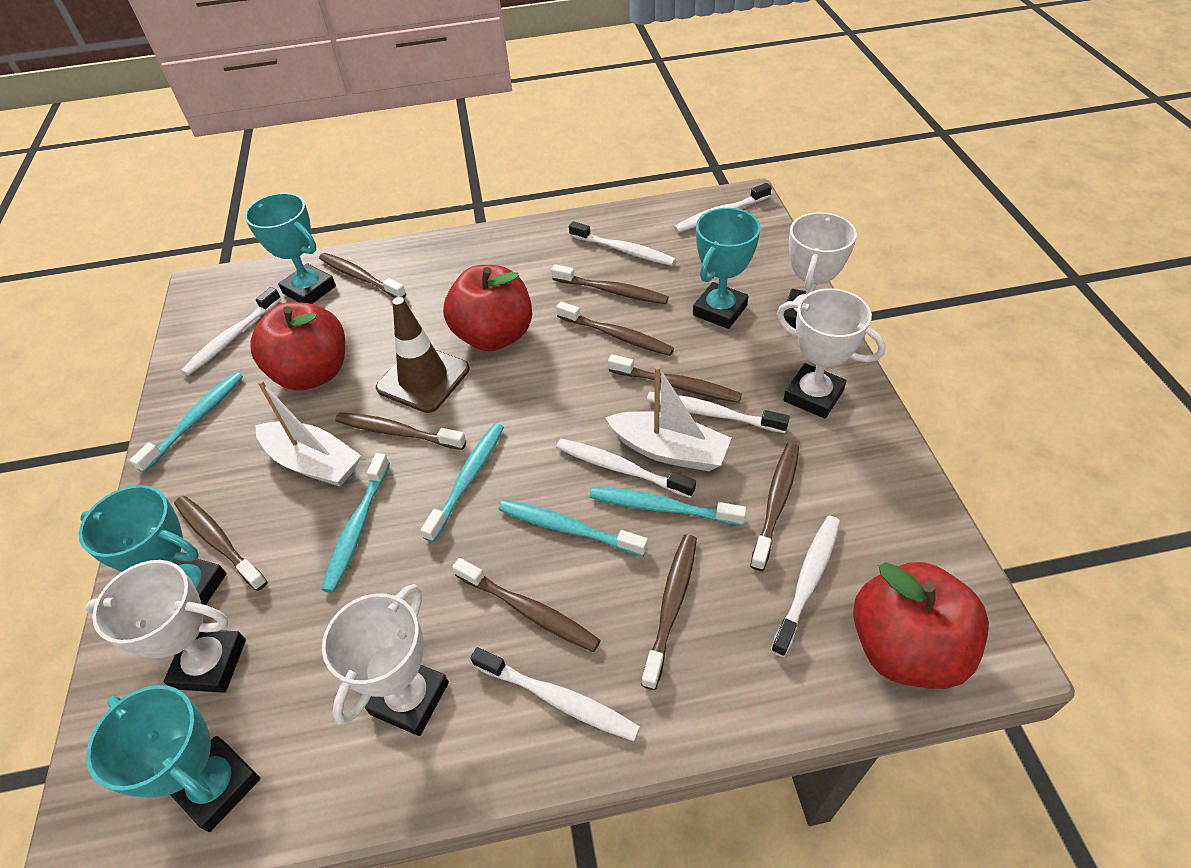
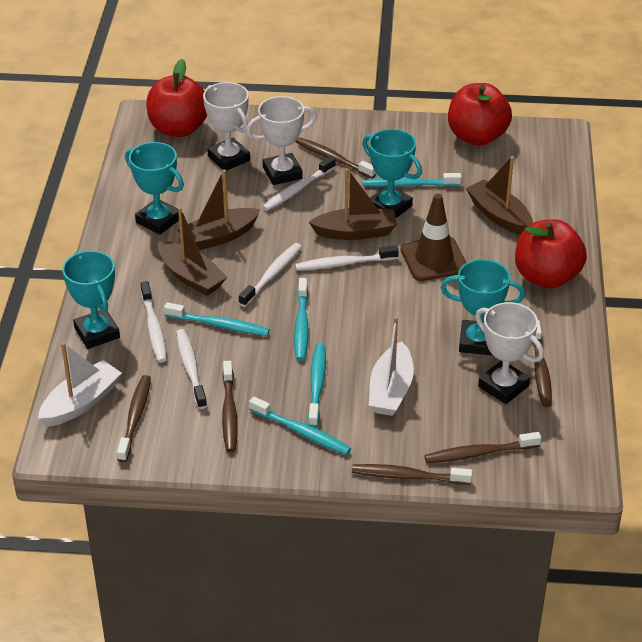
brown boat: none = 0 -> [158,207,227,296] [177,170,260,250] [309,168,397,240] [466,156,533,235] = 4
brown toothbrush: [174,496,268,591] [319,253,406,299] [335,412,466,450] [452,558,601,652] [551,264,669,304] [556,301,674,356] [608,354,742,403] [641,534,697,690] [750,443,799,571] = 9 -> [117,375,151,462] [222,361,238,452] [296,138,376,179] [352,464,473,485] [424,432,541,463] [533,320,552,407] = 6
white toothbrush: [181,287,281,376] [470,647,640,741] [556,439,696,498] [569,221,676,266] [647,392,790,433] [674,183,772,233] [771,516,840,657] = 7 -> [140,281,167,363] [176,329,207,409] [239,243,302,307] [262,156,336,211] [295,245,399,271] = 5
white trophy: [85,560,246,693] [322,584,449,736] [777,288,886,419] [784,212,857,328] = 4 -> [203,82,250,171] [246,96,317,185] [475,302,544,404] = 3

